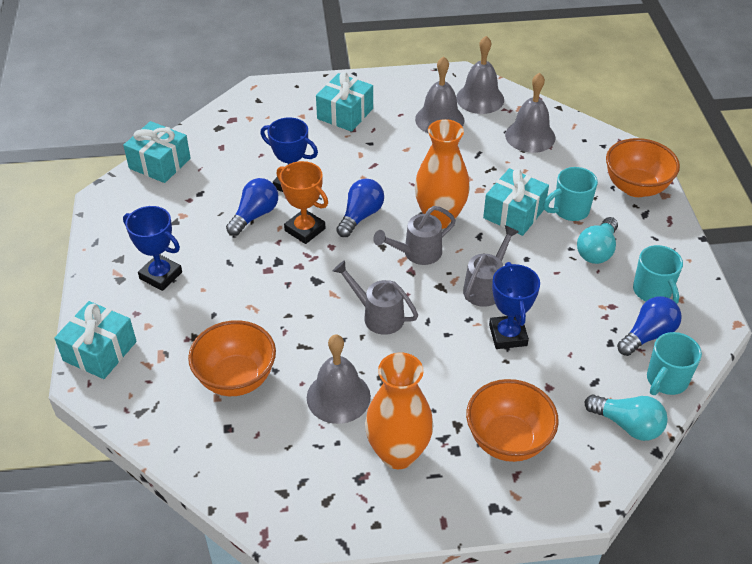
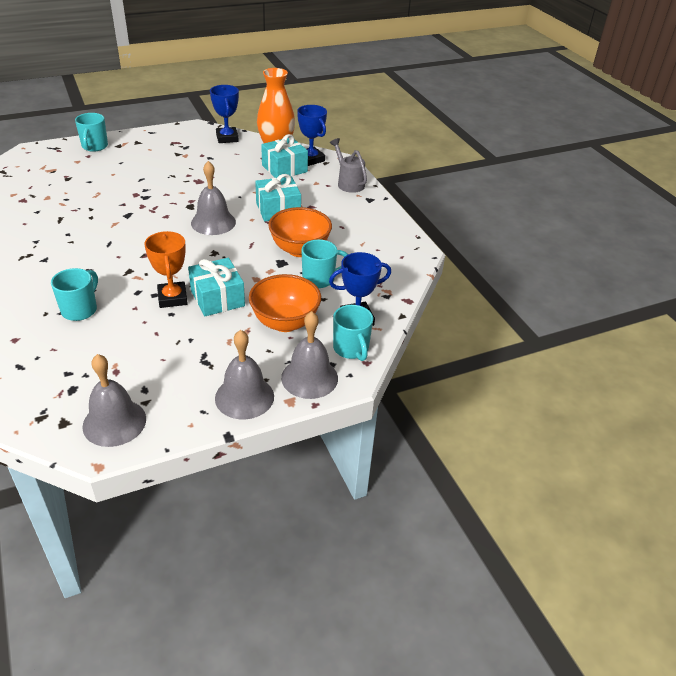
blue light bulb: [226,178,278,236] [336,179,384,237] [617,296,682,356] = 3 -> none = 0
grey watering can: [333,260,418,335] [373,206,456,265] [463,225,519,307] = 3 -> [330,138,367,193] = 1
orange bowl: [188,320,276,396] [466,379,559,462] [606,138,680,197] = 3 -> [249,274,321,332] [268,207,332,257] = 2
orange vase: [365,352,433,469] [415,119,470,229] = 2 -> [257,68,295,143] = 1
turquoise gift: [54,301,137,379] [123,121,191,183] [316,72,373,132] [483,168,549,236] = 4 -> [188,258,245,316] [255,174,301,221] [261,134,308,178] = 3
turquoise light bulb: [577,217,618,264] [585,394,668,441] = 2 -> none = 0
turquoise mug: [543,167,598,221] [633,245,683,304] [647,332,702,395] = 3 -> [51,268,98,321] [75,113,108,152] [301,239,348,288] [333,305,373,361] = 4

